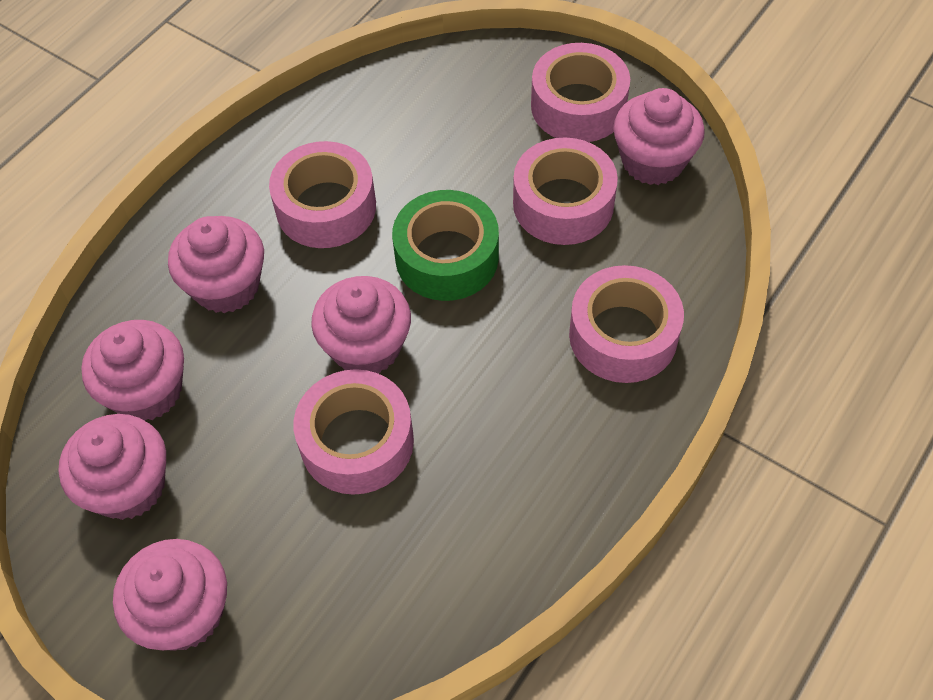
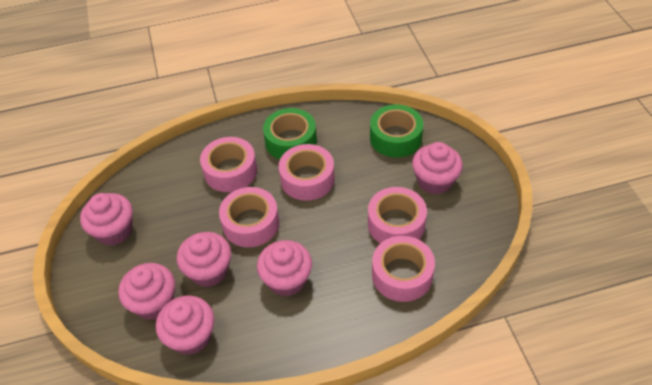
green tape: [392,190,499,301] = 1 -> [263,108,317,160] [370,104,423,158] = 2

